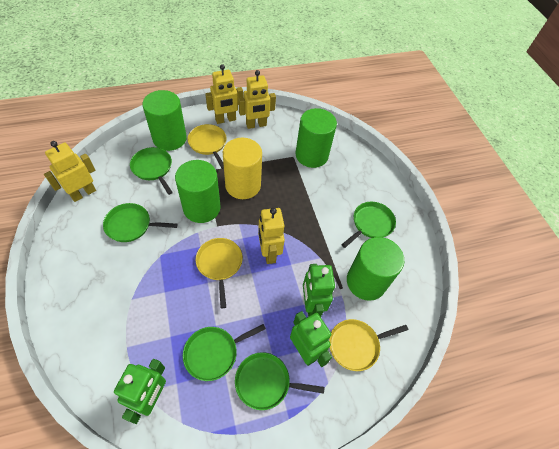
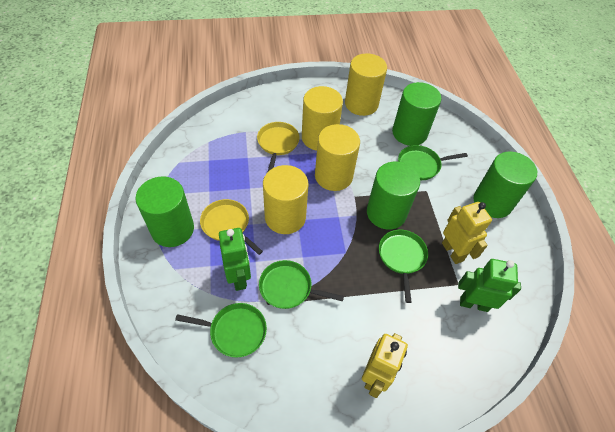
green pan: [103,203,178,242] [130,147,173,195] [183,324,266,381] [235,352,325,410] [341,202,396,248] = 5 -> [175,303,267,358] [259,260,344,309] [379,230,428,303] [398,145,468,180] = 4
green robot: [114,359,166,424] [290,311,332,367] [303,264,335,317] = 3 -> [219,228,251,291] [458,259,521,312] = 2
yellow cylinder: [223,138,262,199] = 1 -> [263,165,308,234] [302,86,343,151] [315,124,360,191] [345,53,387,116] = 4
yellow pan: [187,124,227,169] [196,238,243,308] [329,319,409,371] = 3 -> [200,199,263,255] [257,122,300,171] = 2
yellow robot: [44,141,96,202] [205,64,243,124] [238,70,276,129] [258,208,285,264] = 4 -> [362,333,408,398] [442,202,492,264] = 2

